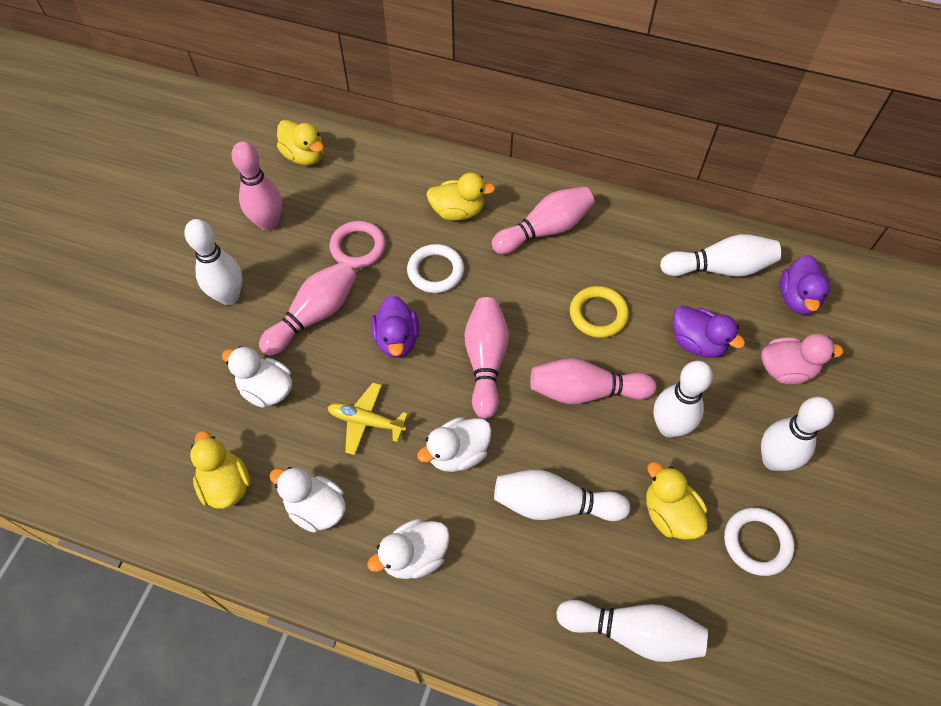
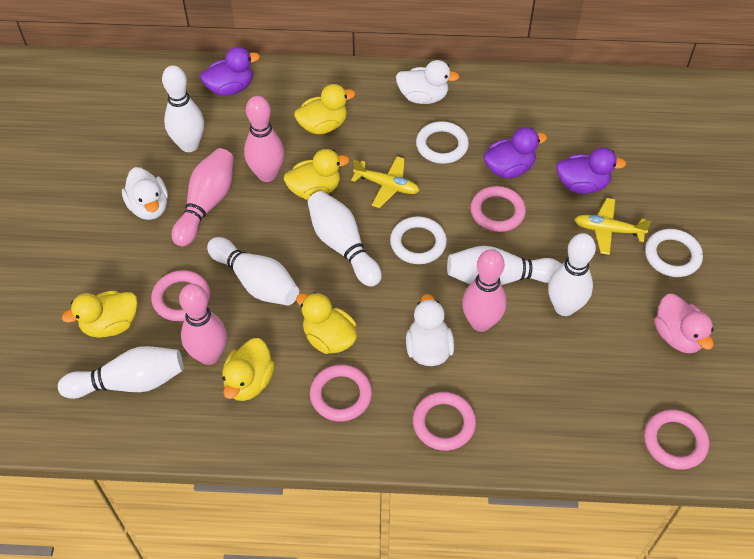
pink bowling pin: [231,141,282,231] [259,262,357,356] [464,297,509,418] [492,187,595,254] [530,358,656,404] = 5 -> [172,148,234,247] [179,284,227,365] [244,96,284,182] [462,249,507,332] = 4
pink ring: [330,221,386,268] = 1 -> [151,270,210,321] [310,364,372,422] [413,392,476,451] [470,186,526,232] [644,409,709,470] = 5
white duck: [222,346,292,408] [270,467,346,533] [367,519,450,579] [417,417,492,472] = 4 -> [122,167,168,220] [396,60,459,104] [406,294,454,366] = 3
white ring: [407,244,464,293] [724,508,795,576] = 2 -> [390,216,447,264] [416,121,469,164] [645,229,703,277] = 3
yellow duck: [190,431,250,509] [277,120,324,165] [426,172,496,221] [646,462,708,540] = 4 -> [62,290,138,338] [222,338,275,401] [284,149,349,200] [294,84,355,134] [296,292,357,354] = 5
yellow plane: [327,383,408,455] = 1 -> [351,156,420,208] [574,198,651,255] = 2
yellow ring: [570,286,629,338] = 1 -> none = 0

